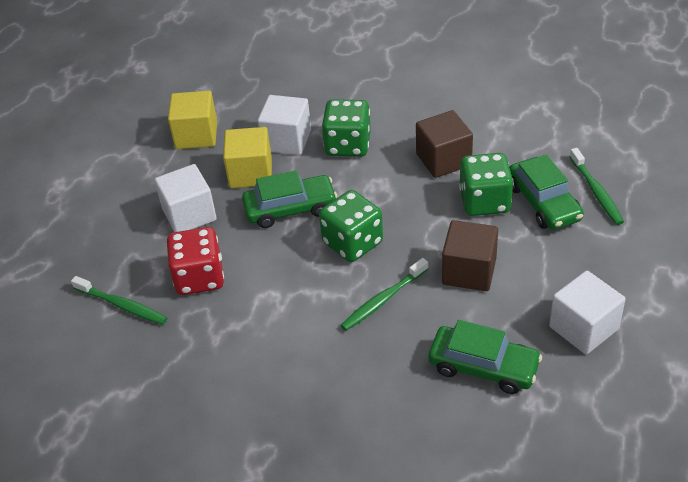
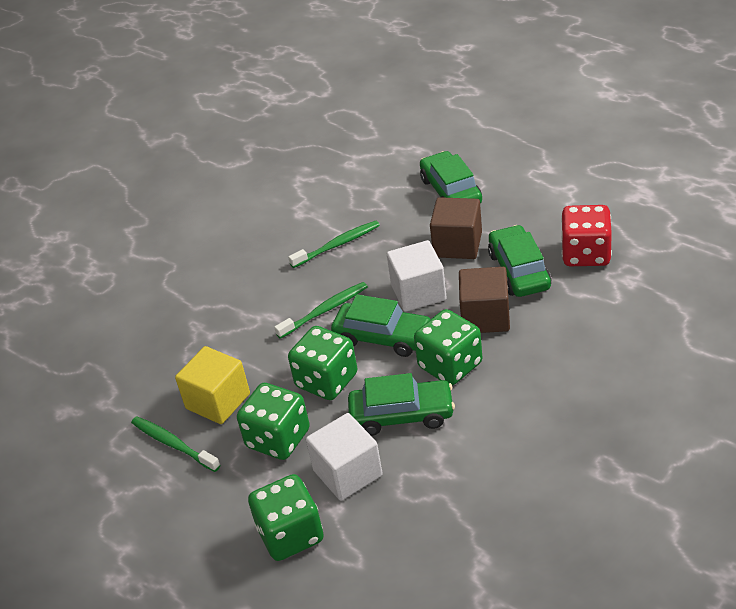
green car: [242,170,337,228] [428,320,542,394] [509,155,584,230] = 3 -> [331,294,431,357] [348,373,455,436] [420,151,482,203] [488,225,552,297] = 4
green dice: [319,190,383,262] [322,99,371,157] [459,153,514,216] = 3 -> [237,383,310,460] [248,474,324,561] [288,326,357,400] [414,309,482,385] = 4
white cube: [154,164,217,232] [257,95,311,155] [549,271,626,355] = 3 -> [306,413,383,501] [387,240,446,312] = 2
yellow cube: [168,91,217,149] [223,127,272,188] = 2 -> [175,346,250,424] = 1

